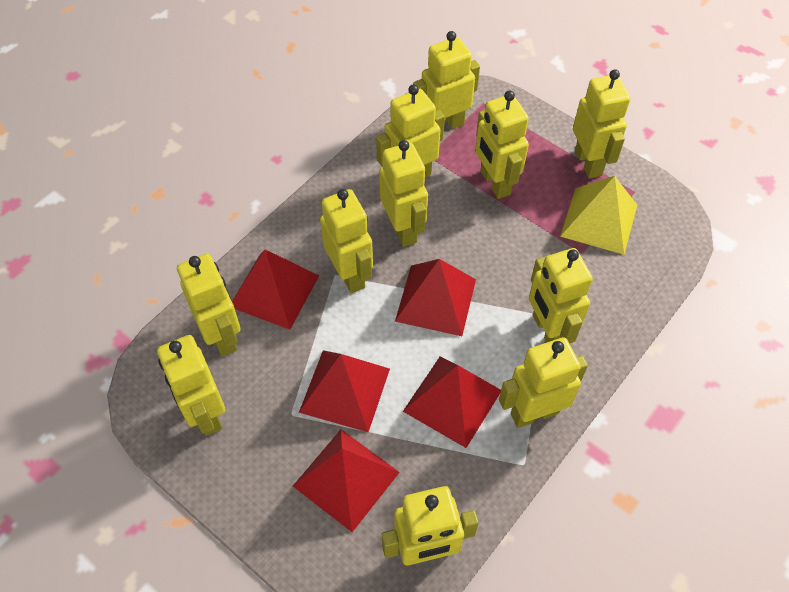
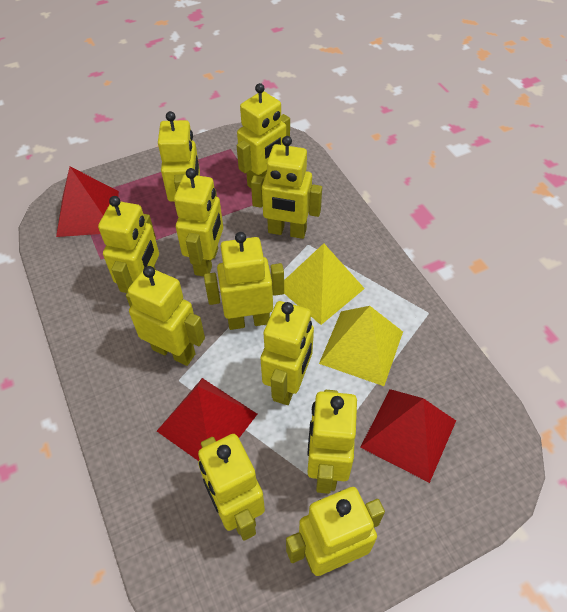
red pyramid: [232,249,319,329] [293,430,400,532] [299,350,390,432] [395,259,476,336] [403,356,501,448] = 5 -> [56,167,119,237] [157,378,257,461] [360,389,456,483] = 3
yellow pyramid: [560,176,637,255] = 1 -> [284,243,365,325] [319,306,403,386] = 2

